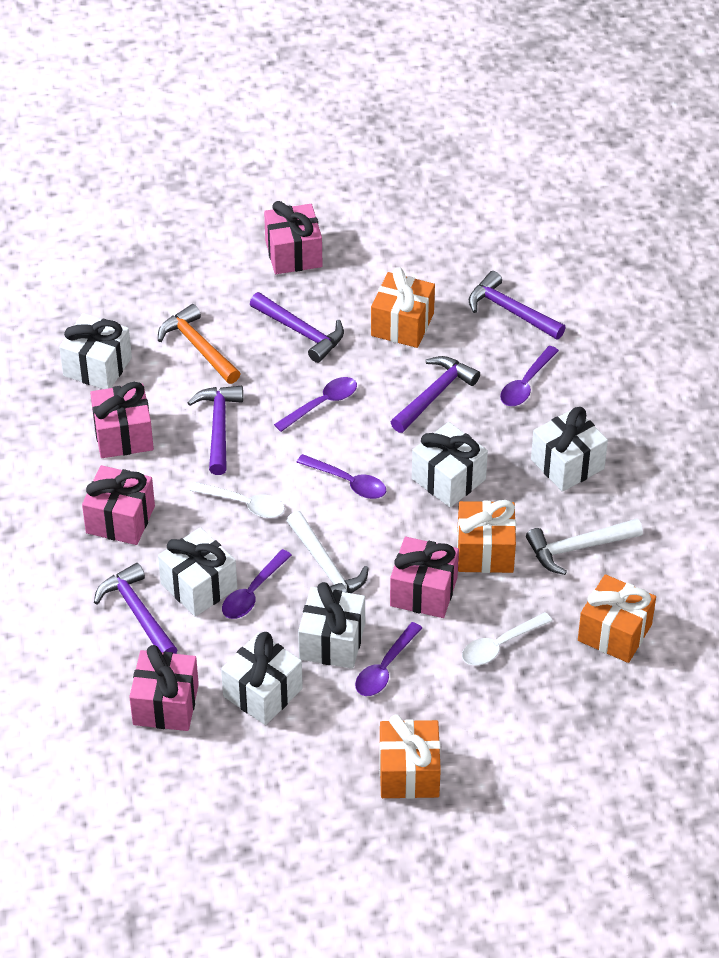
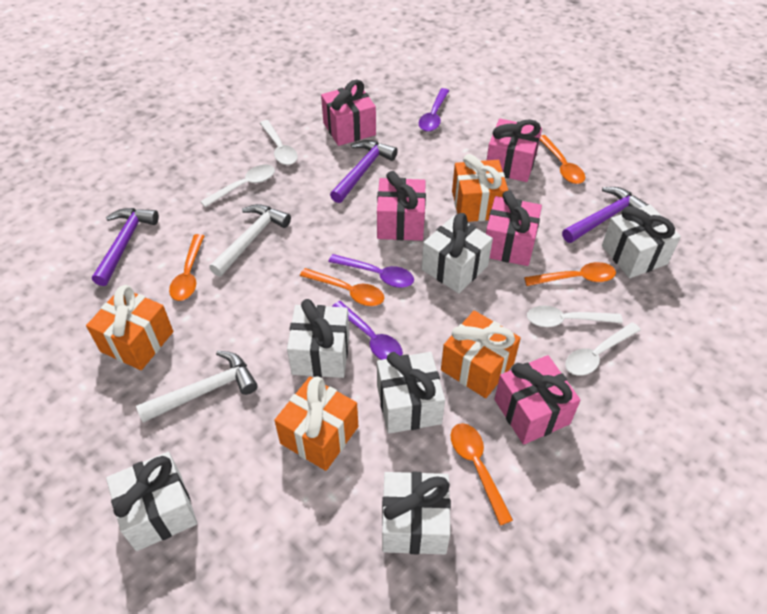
orange hammer: [158,304,241,384] = 1 -> none = 0
orange spoon: none = 0 -> [169,234,204,301] [300,268,384,306] [451,423,513,526] [524,262,616,286] [540,135,585,184] = 5
purple hammer: [94,563,178,654] [187,386,243,475] [250,292,344,363] [391,356,480,433] [469,271,566,339] = 5 -> [92,208,159,286] [330,140,398,203] [562,187,649,243] = 3
purple spoon: [222,549,292,619] [274,377,357,432] [296,454,386,499] [355,622,422,696] [500,346,559,406] = 5 -> [328,254,414,288] [332,301,403,360] [419,88,449,132] = 3
white spoon: [189,482,285,518] [462,612,552,665] = 2 -> [200,165,275,207] [260,120,298,165] [527,305,623,327] [565,322,641,376] = 4

